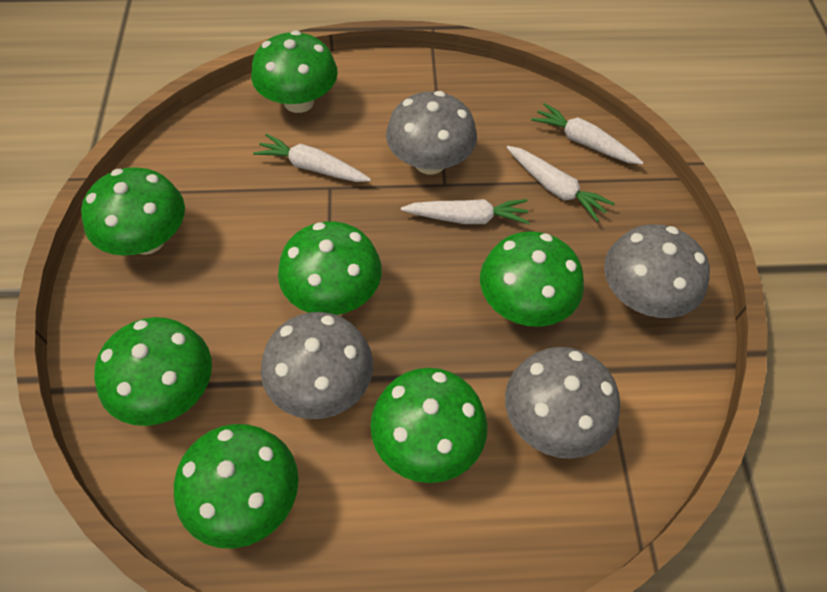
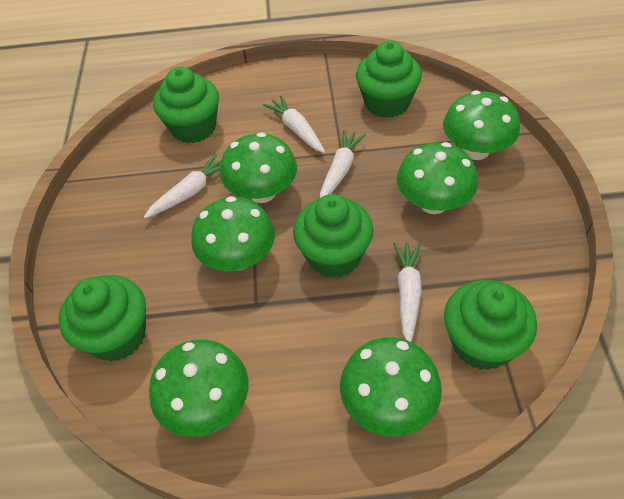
green cupcake: none = 0 -> [59,275,146,362] [153,67,219,143] [293,194,374,278] [356,41,422,118] [444,280,537,370] = 5
green mushroom: [81,167,185,256] [94,317,212,426] [174,424,298,549] [251,31,338,113] [278,221,382,315] [370,368,487,483] [480,231,584,327] = 7 -> [149,339,249,437] [191,196,275,271] [220,132,297,203] [340,337,442,436] [396,142,478,214] [443,91,520,160] = 6
grey mushroom: [261,312,373,419] [386,91,477,174] [505,347,620,459] [604,224,710,318] = 4 -> none = 0

